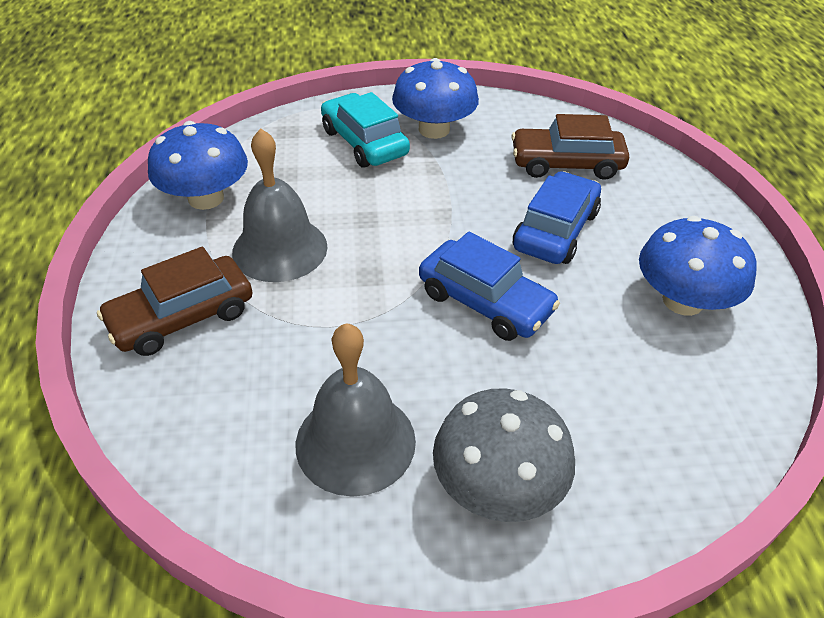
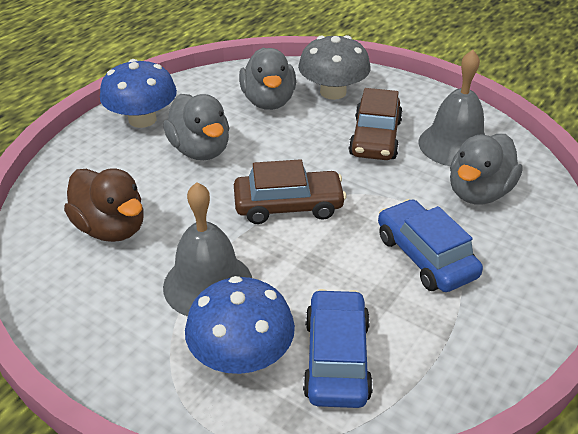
blue mushroom: [148,121,248,210] [392,58,479,139] [639,216,757,316] = 3 -> [100,59,177,128] [185,276,295,374] = 2
brown duck: none = 0 -> [64,168,143,242] = 1
grey duck: none = 0 -> [163,94,229,160] [239,47,296,110] [450,134,523,204] = 3
turquoise car: [321,92,410,168] = 1 -> none = 0

